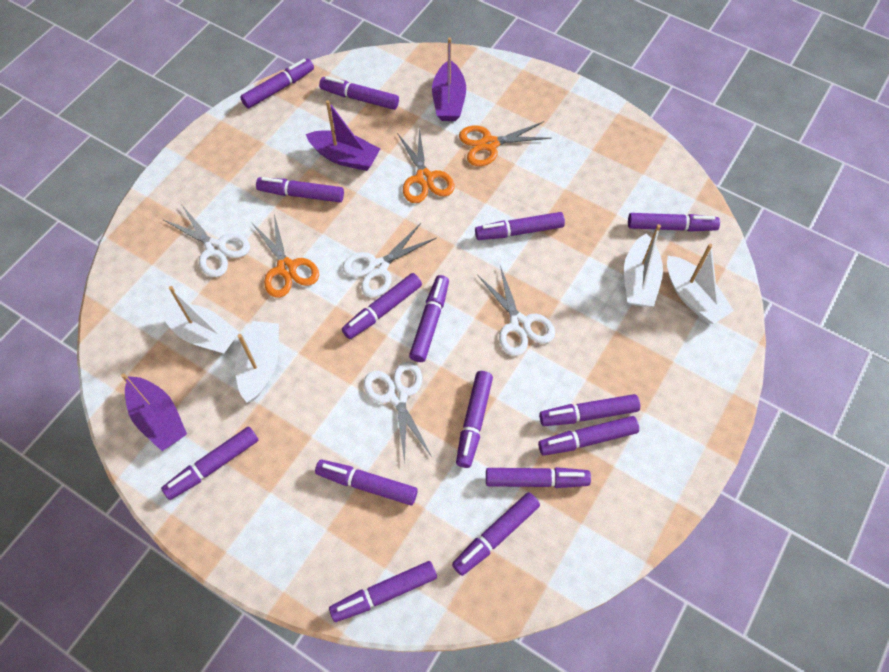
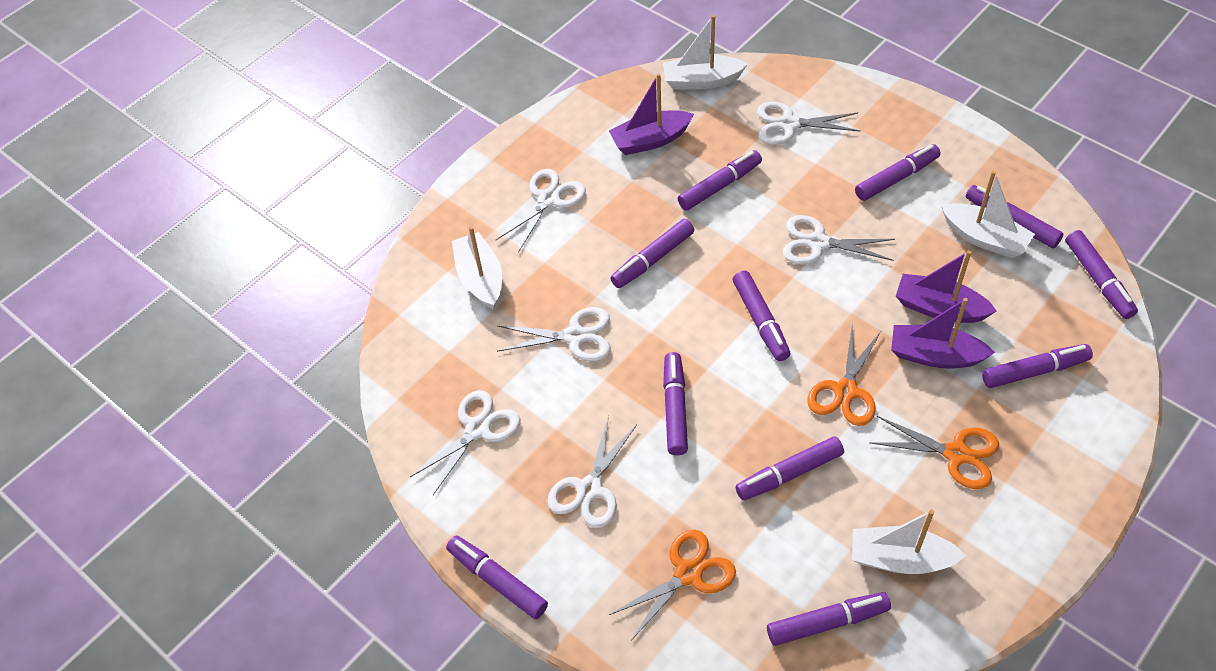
purple marker: [161,427,258,500] [240,59,314,108] [256,177,344,202] [315,459,418,505] [319,76,399,110] [329,561,437,622] [342,273,422,339] [409,275,449,362] [452,492,540,576] [456,371,493,468] [475,212,565,240] [486,467,591,488] [538,416,639,456] [539,394,640,426] [628,213,720,232] = 15 -> [446,536,548,619] [610,219,694,288] [663,352,688,455] [678,150,762,211] [733,270,791,361] [735,437,844,500] [767,592,891,646] [855,144,941,201] [966,185,1063,248] [982,344,1093,388] [1066,230,1138,319] = 11
white scissors: [164,204,250,277] [342,223,436,297] [364,361,432,464] [478,266,555,356] = 4 -> [410,390,520,495] [495,169,586,253] [497,307,611,361] [547,415,637,528] [757,102,861,145] [783,215,895,265] = 6

